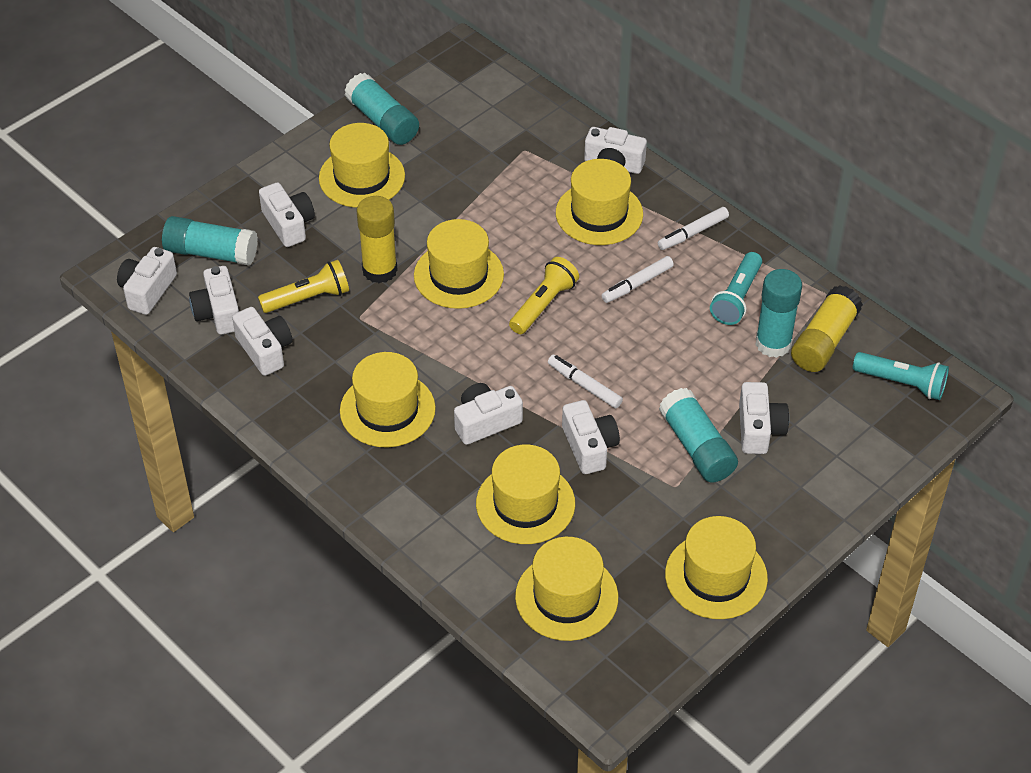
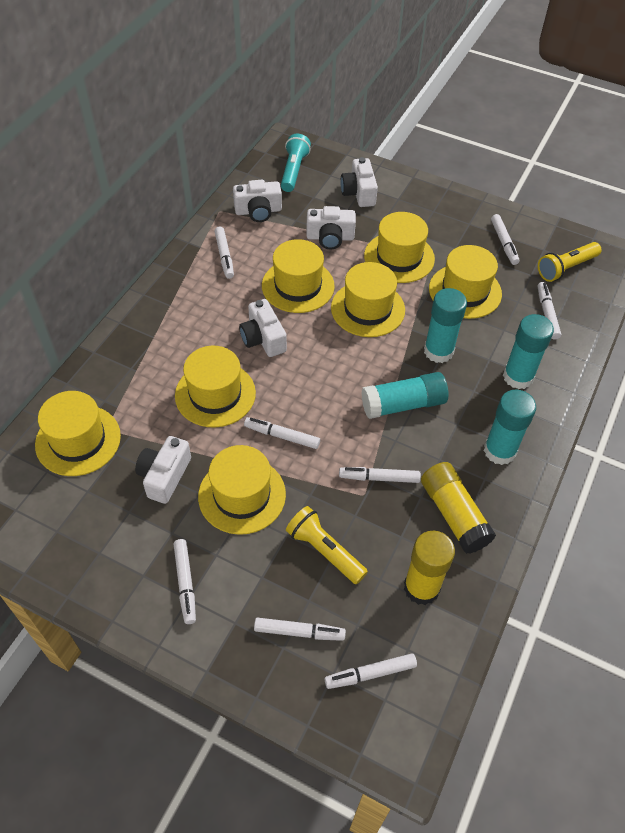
turquoise flashlight: [710,252,762,325] [853,352,949,400] = 2 -> [281,134,311,192] = 1
white camera: [117,247,177,315] [189,266,239,335] [232,307,292,376] [259,182,315,247] [454,383,523,445] [562,400,620,474] [584,127,647,174] [739,382,789,454] = 8 -> [135,436,191,504] [233,180,282,222] [239,299,287,357] [306,206,356,249] [341,157,378,207] = 5
white marker: [548,355,623,408] [601,256,674,303] [658,207,729,250] = 3 -> [174,539,196,624] [215,226,234,279] [244,417,320,449] [254,618,346,641] [325,653,417,689] [339,467,421,483] [491,214,520,265] [538,282,561,340] = 8

